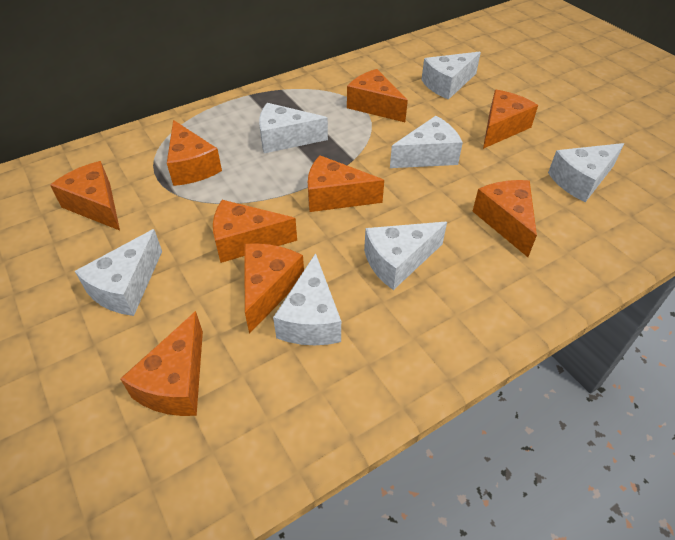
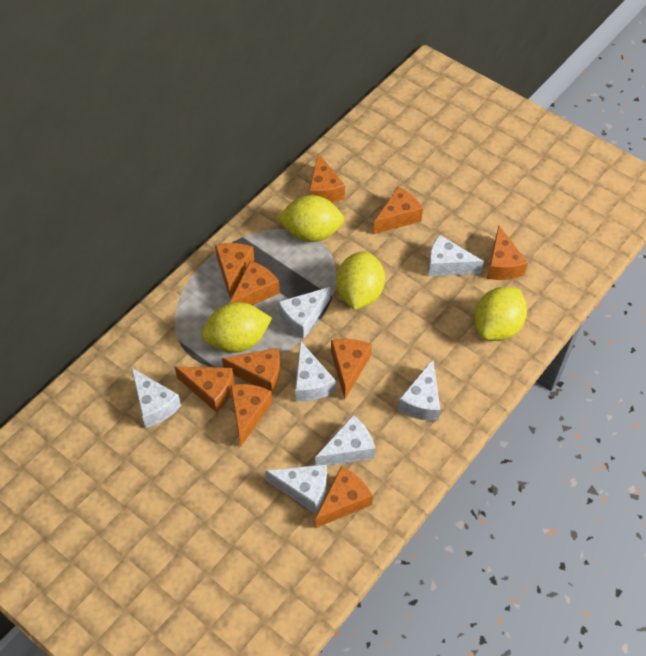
orange cheese: [50,161,120,231] [120,311,203,416] [167,120,222,186] [213,200,297,263] [244,243,304,334] [308,155,384,212] [347,69,408,122] [473,180,537,257] [483,90,538,149] = 9 -> [175,367,234,413] [215,243,254,299] [222,348,280,394] [230,261,280,305] [230,384,272,446] [309,153,345,203] [315,466,373,528] [331,339,372,399] [373,187,423,234] [487,226,528,280] = 10
yellow lemon: none = 0 -> [201,302,272,353] [277,195,344,242] [336,251,385,310] [474,287,527,341] = 4

